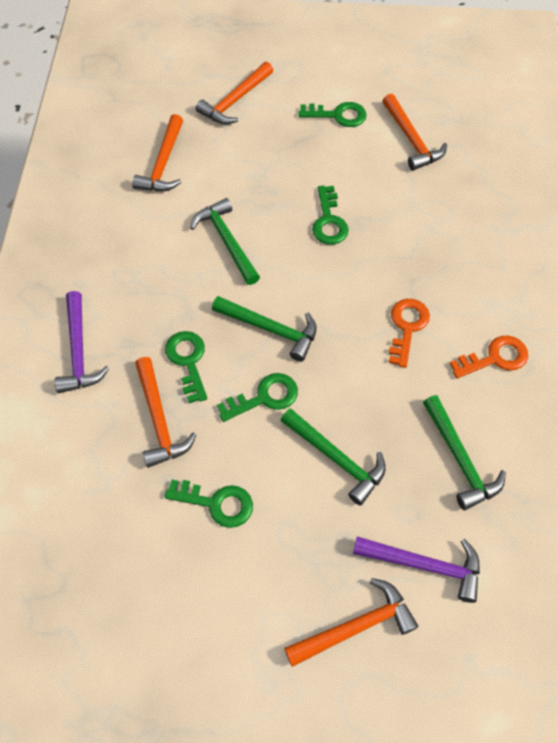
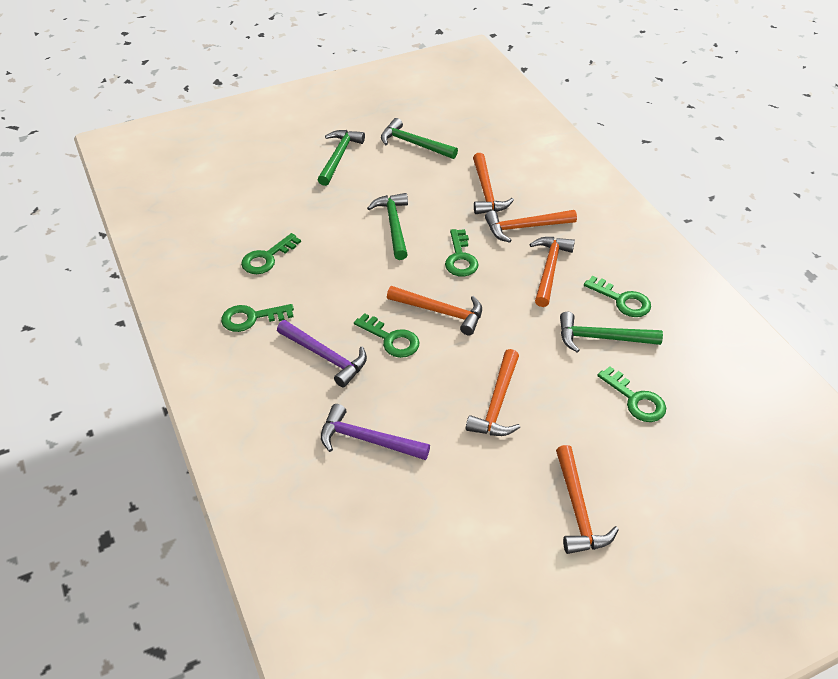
green key: [164,480,253,528] [165,331,207,403] [217,373,298,422] [298,102,367,127] [312,185,349,245] = 5 -> [221,304,294,332] [241,233,301,274] [354,313,419,358] [445,229,479,277] [584,276,651,317] [597,366,666,422] = 6
orange hammer: [132,114,183,192] [135,357,197,468] [196,62,274,124] [284,578,418,667] [383,94,447,171] = 5 -> [387,286,482,335] [466,349,520,436] [473,153,514,214] [485,210,577,243] [529,237,575,307] [556,445,619,554] = 6
orange key: [389,299,430,368] [450,335,528,378] = 2 -> none = 0

